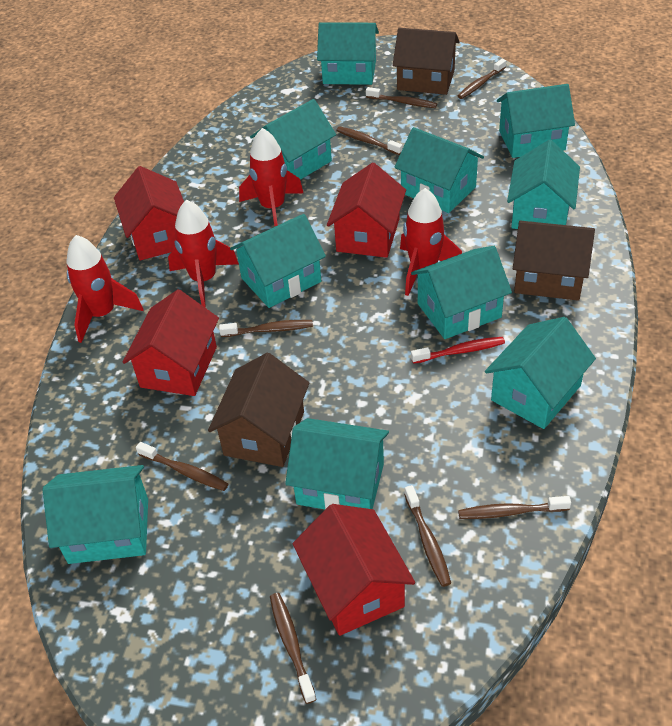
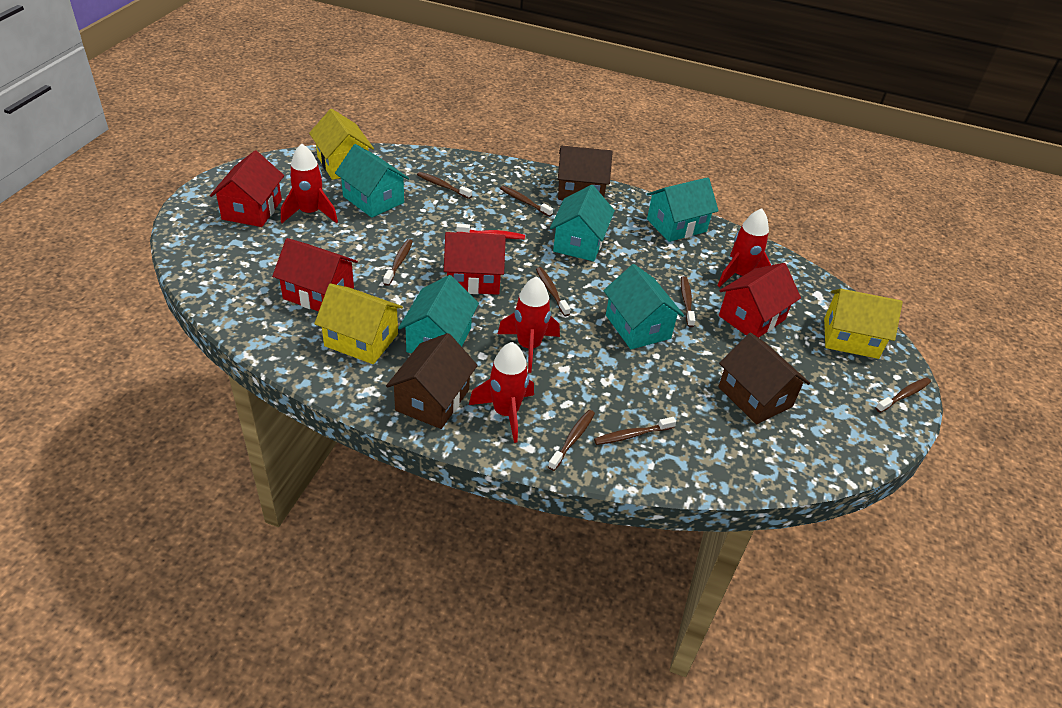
turquoise house: [43,465,148,564] [230,214,326,308] [250,99,336,180] [285,418,389,509] [317,22,379,85] [394,127,484,213] [411,246,512,339] [485,317,596,429] [497,84,575,158] [507,140,580,229] = 10 -> [335,144,409,218] [398,275,479,354] [550,185,615,261] [603,264,684,349] [647,177,719,242] = 5
yellow house: none = 0 -> [309,109,374,180] [314,284,403,364] [824,289,903,359] = 3

